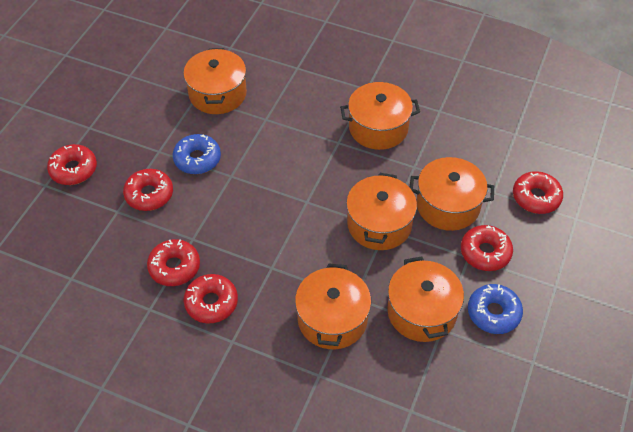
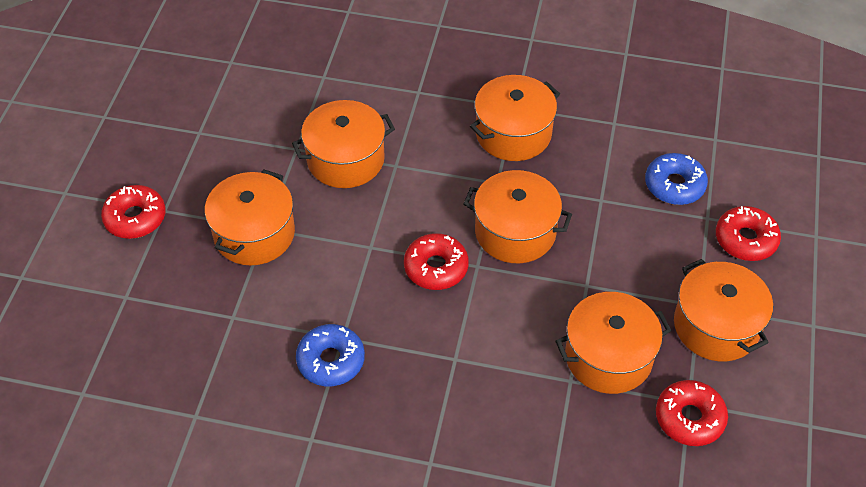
red donut: [47,144,97,185] [123,169,173,211] [147,239,200,286] [184,274,238,323] [461,225,513,271] [513,171,563,214] = 6 -> [101,185,166,239] [404,233,469,290] [656,380,728,446] [716,206,781,261] = 4

